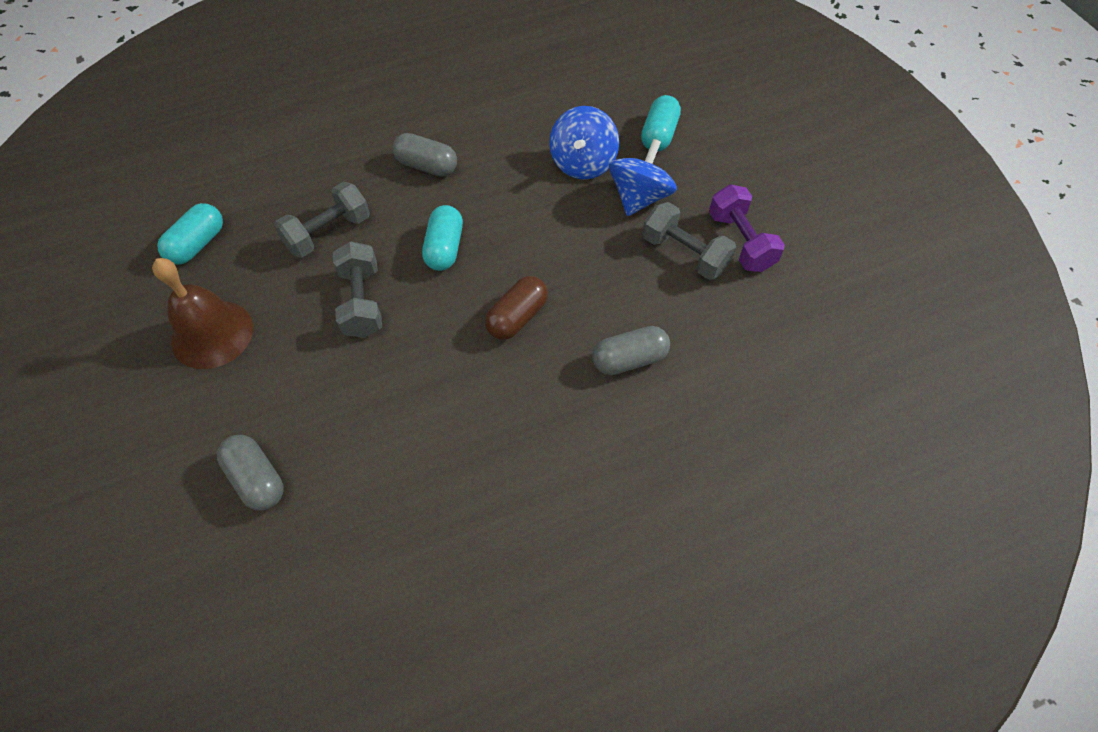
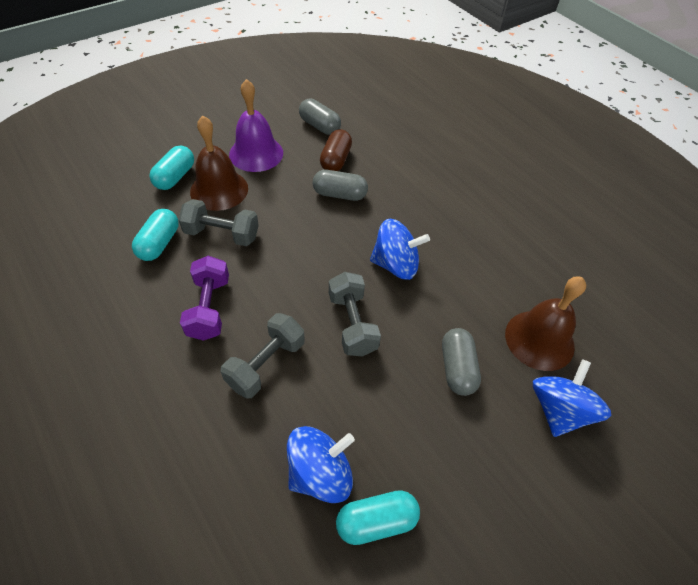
blue spinning top: [549,106,619,180] [609,139,677,216] = 2 -> [287,426,355,503] [370,219,430,280] [533,359,611,437] = 3
brown bell: [152,258,253,369] = 1 -> [190,116,248,211] [505,276,586,371] = 2
purple bell: none = 0 -> [229,79,283,172] = 1

